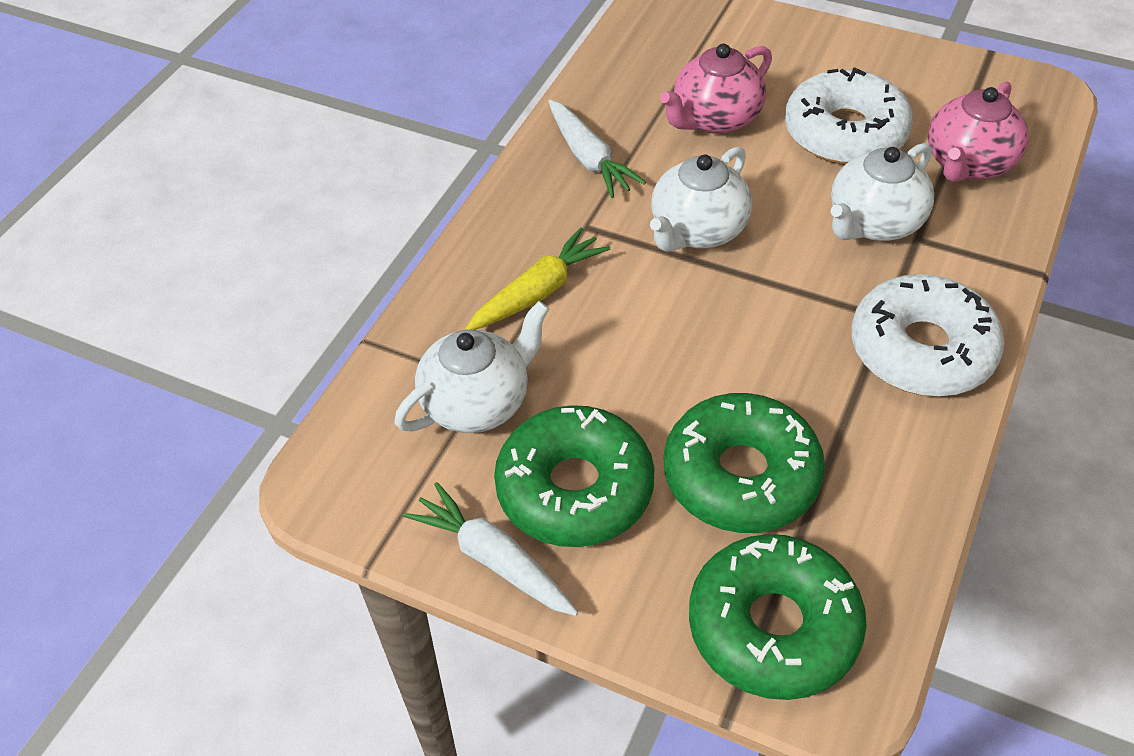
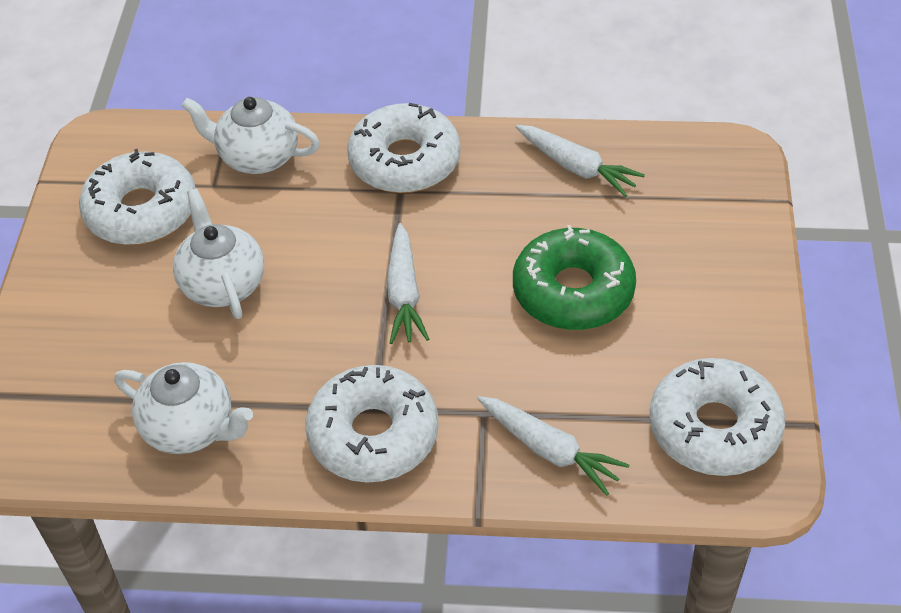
green donut: [494,405,654,547] [664,393,825,533] [689,534,867,700] = 3 -> [513,225,636,330] = 1
pink teapot: [660,44,772,134] [928,81,1029,182] = 2 -> none = 0
white carrot: [403,482,578,616] [548,100,646,198] = 2 -> [387,223,429,344] [477,396,629,495] [516,125,645,197] = 3
white donut: [785,67,913,164] [852,274,1004,397] = 2 -> [79,149,196,245] [305,365,439,483] [348,103,461,193] [650,358,785,476] = 4
yellow carrot: [465,227,610,330] = 1 -> none = 0

